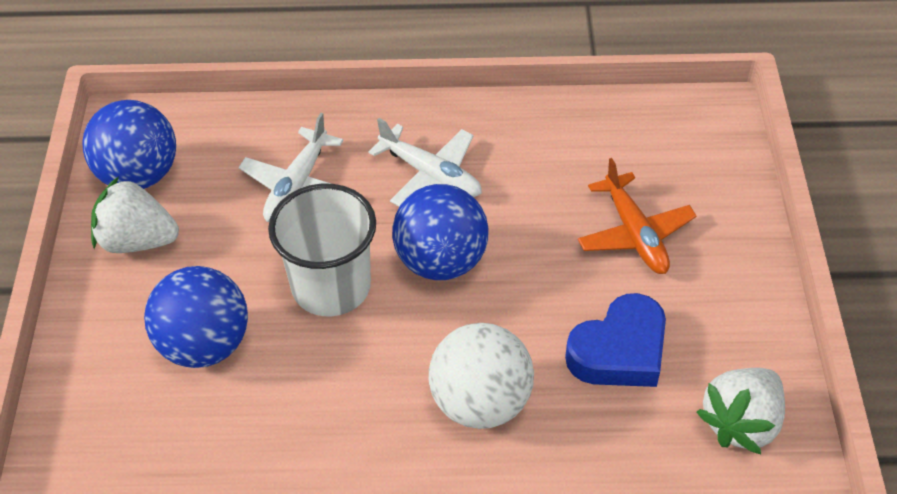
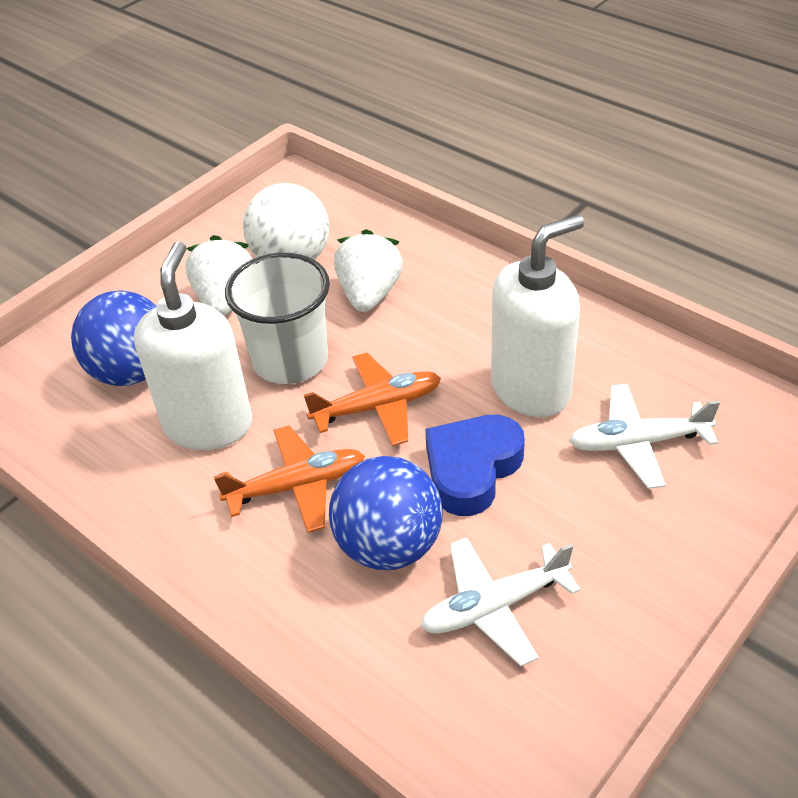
blue ball: [82,100,176,189] [144,266,248,368] [392,184,489,280] = 3 -> [71,290,156,386] [329,456,443,570] = 2
orange plane: [578,158,696,274] = 1 -> [214,426,365,533] [304,353,441,446] = 2
white soap dispenser: none = 0 -> [134,241,252,450] [491,214,584,417] = 2

